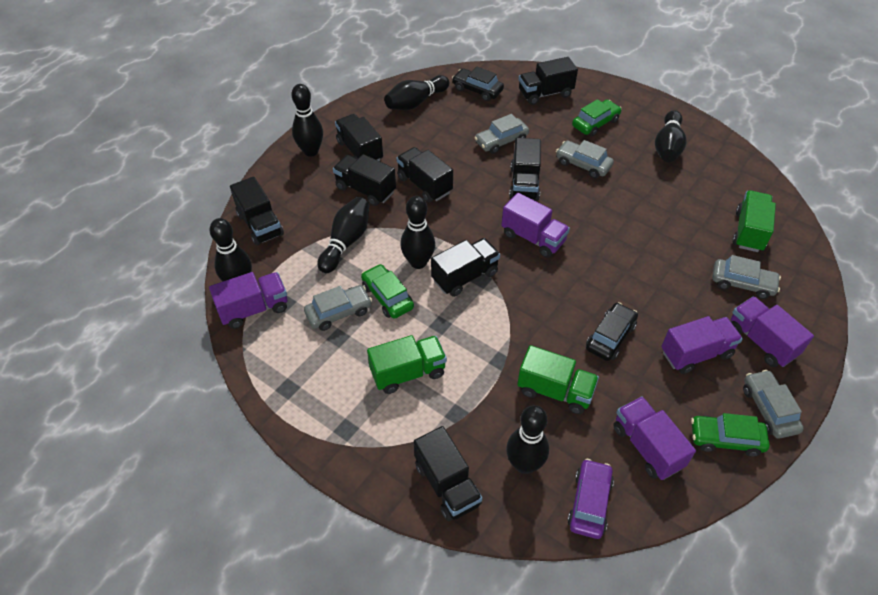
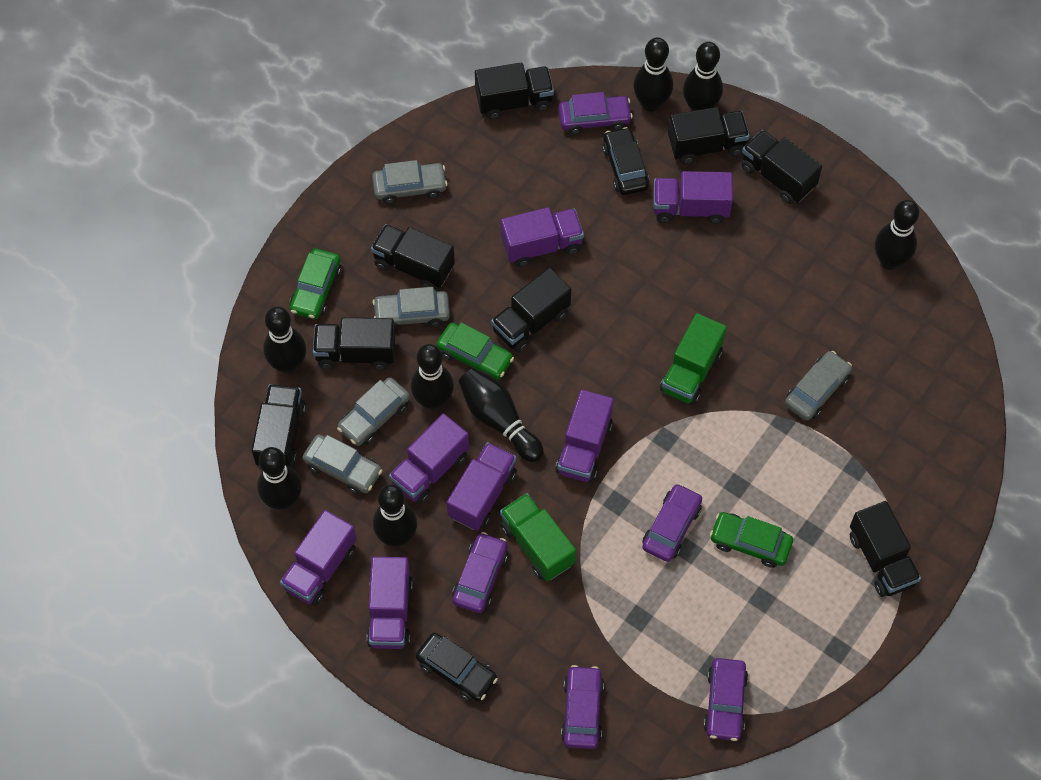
black bowling pin: [209,218,252,282] [291,84,323,157] [318,197,369,273] [384,75,449,110] [400,196,435,269] [506,405,549,474] [655,110,687,162] = 7 -> [257,447,302,510] [263,307,306,374] [373,484,417,547] [411,344,454,410] [459,368,544,462] [633,37,673,112] [683,42,723,111] [875,200,919,270] = 8
green truck: [367,335,447,394] [517,345,599,414] [732,190,776,252] = 3 -> [500,493,576,581] [660,313,727,405] = 2
purple car: [567,459,614,539] = 1 -> [452,532,508,613] [558,92,633,135] [561,665,604,749] [642,483,702,562] [704,658,748,741] = 5
purple truck: [209,272,288,329] [501,193,570,258] [613,396,696,480] [661,316,743,374] [731,296,814,367] = 5 -> [280,510,357,606] [367,557,413,649] [389,413,469,504] [447,442,517,531] [501,207,584,267] [556,390,614,483] [654,171,733,224] = 7

